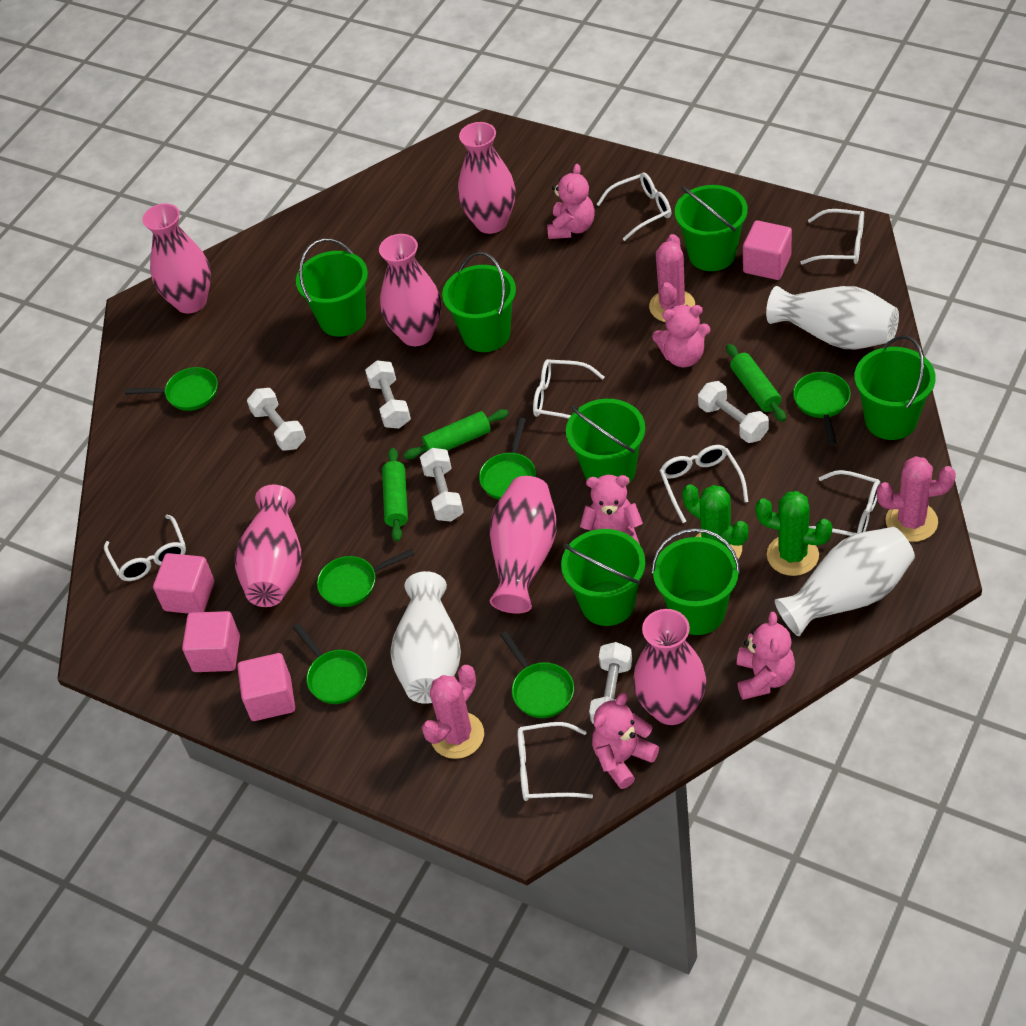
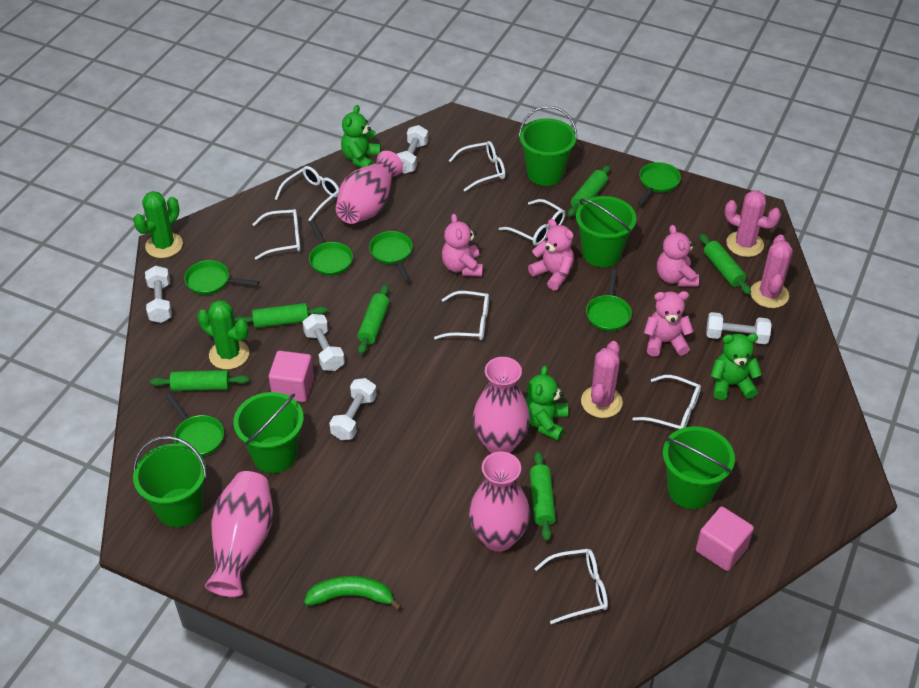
green banana: none = 0 -> [304,576,402,611] = 1
green bucket: [296,239,368,337] [442,252,516,352] [561,529,645,626] [566,399,645,486] [652,528,740,635] [675,185,748,271] [855,335,936,440] = 7 -> [133,436,207,527] [233,392,304,473] [519,106,577,186] [576,196,636,267] [663,426,735,509] = 5
green rolling pin: [382,448,408,542] [404,409,509,459] [726,344,786,422] = 3 -> [150,370,249,391] [235,303,327,328] [357,285,390,354] [530,451,556,541] [568,165,610,217] [699,234,751,295] = 6
green teddy bear: none = 0 -> [341,105,381,168] [525,366,568,441] [711,334,762,400] = 3
pink cube: [153,553,215,614] [182,611,240,672] [237,653,295,721] [743,220,792,280] = 4 -> [269,351,314,402] [696,507,754,571] = 2
pink teddy bear: [547,164,595,239] [580,475,643,544] [592,693,659,789] [652,305,711,367] [737,612,795,700] = 5 -> [442,214,483,276] [528,219,574,290] [644,291,694,356] [657,225,699,287] = 4
pink vase: [142,203,211,314] [235,485,302,607] [379,234,441,346] [458,122,516,234] [490,476,557,614] [633,609,707,725] = 6 -> [205,471,273,597] [336,151,403,224] [469,452,530,552] [473,357,530,453] = 4
white vase: [390,571,461,704] [766,286,899,349] [775,527,915,636] = 3 -> none = 0

